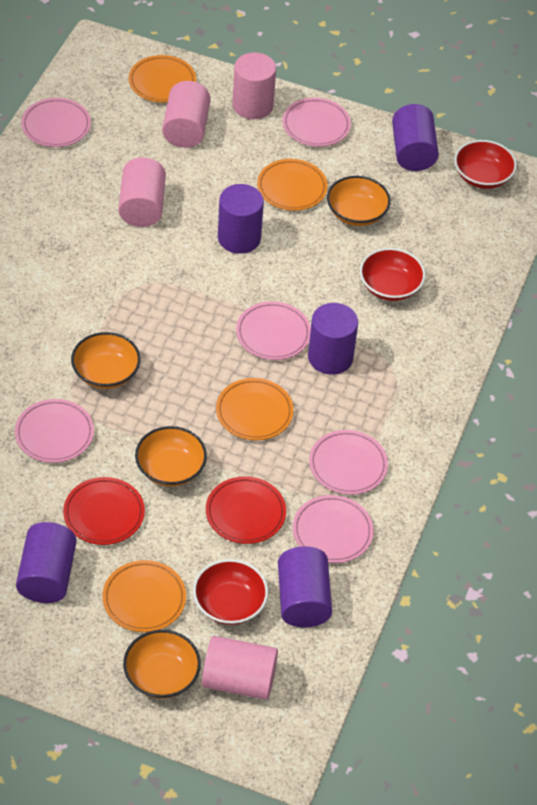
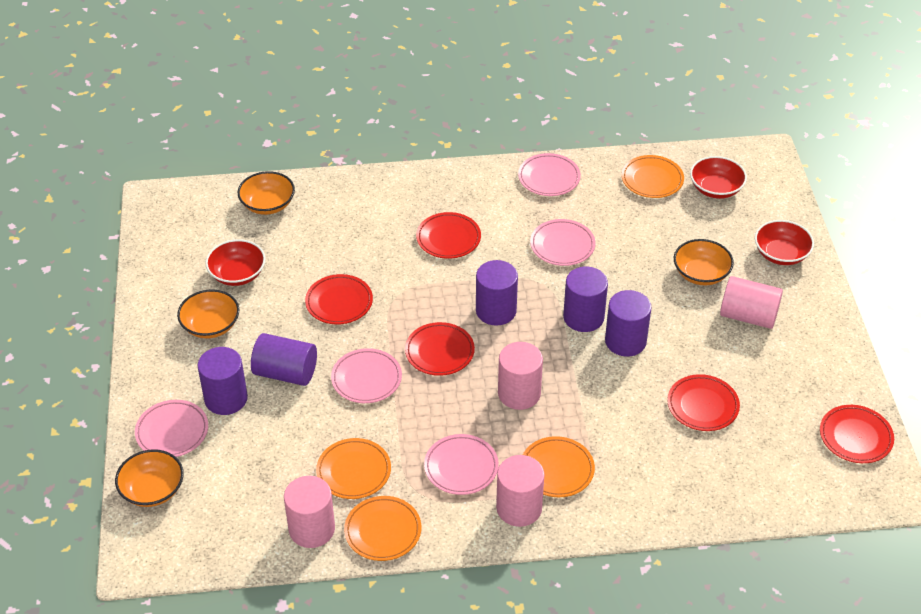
pink plate: [15,399,94,463] [21,98,91,147] [236,301,311,360] [282,98,351,147] [293,495,373,563] [309,430,388,495] = 6 -> [135,400,208,457] [331,348,402,403] [424,434,499,495] [518,153,581,196] [530,219,595,266] = 5
red plate: [63,477,145,545] [206,476,286,544] = 2 -> [305,274,373,325] [405,322,475,376] [416,212,481,259] [667,374,740,431] [820,405,894,463] = 5

